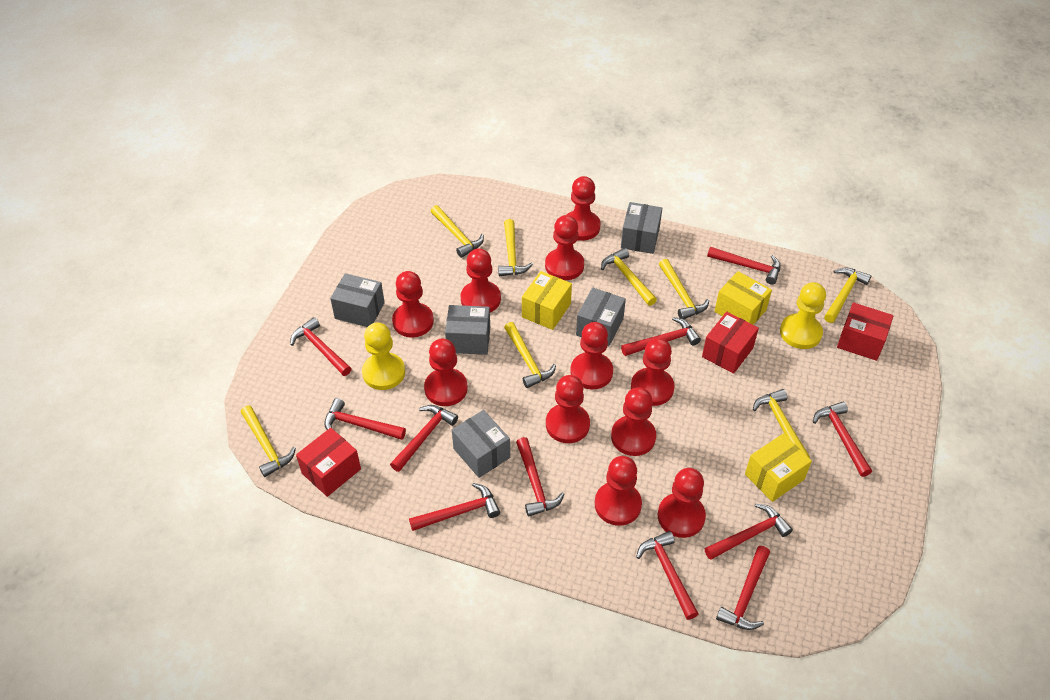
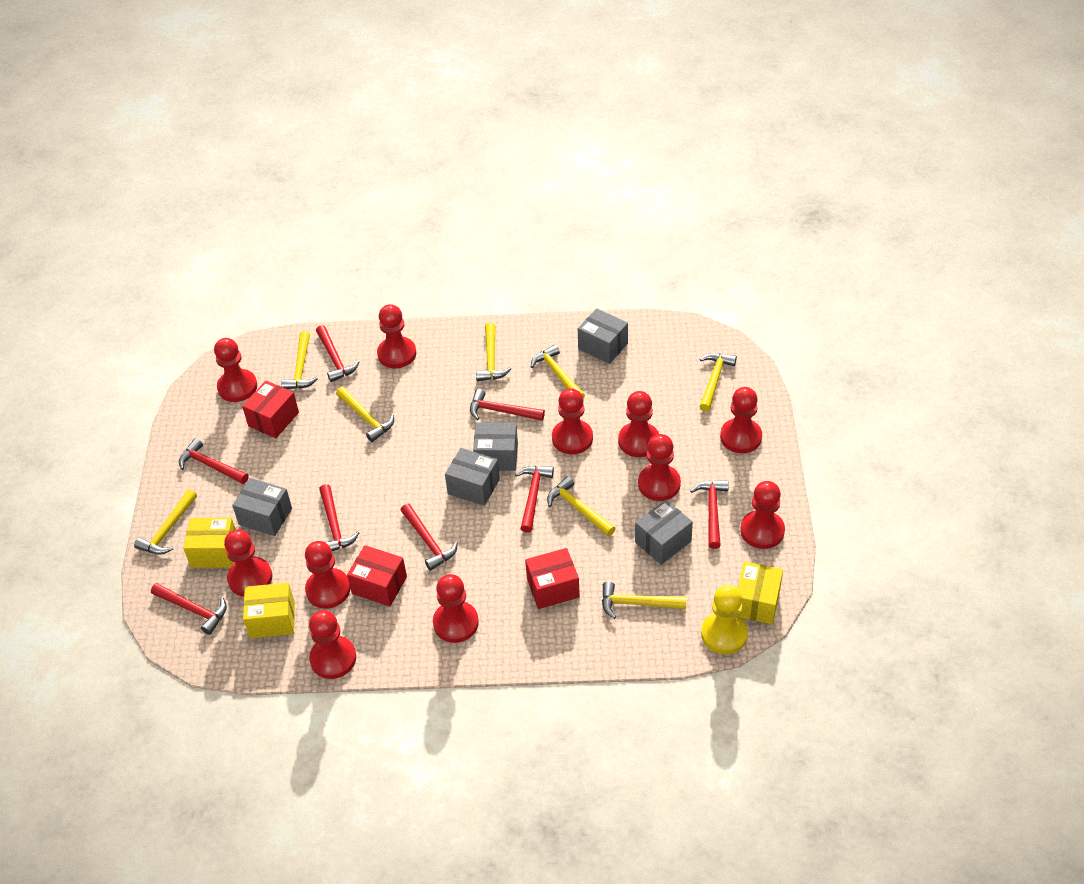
red hammer: [290,317,352,376] [324,398,406,440] [390,405,458,472] [409,483,500,531] [516,437,564,517] [621,317,701,356] [636,531,699,620] [705,504,793,560] [707,247,781,285] [716,546,770,630] [813,402,872,477] = 11 -> [151,583,227,635] [179,438,249,484] [316,325,360,382] [319,484,359,551] [400,504,458,571] [470,389,545,421] [515,466,554,533] [690,480,729,549] = 8
yellow pawn: [362,322,405,390] [780,282,826,349] = 2 -> [701,585,748,654] = 1

